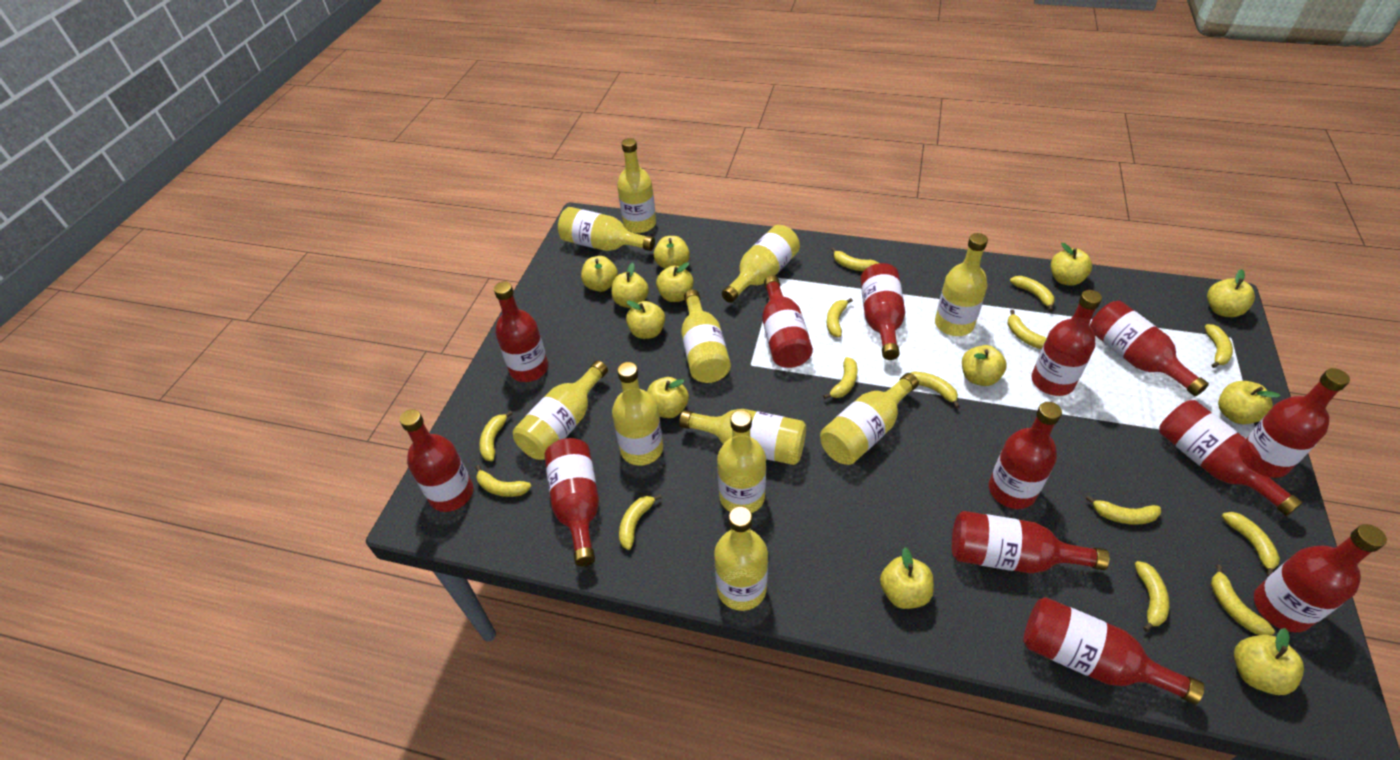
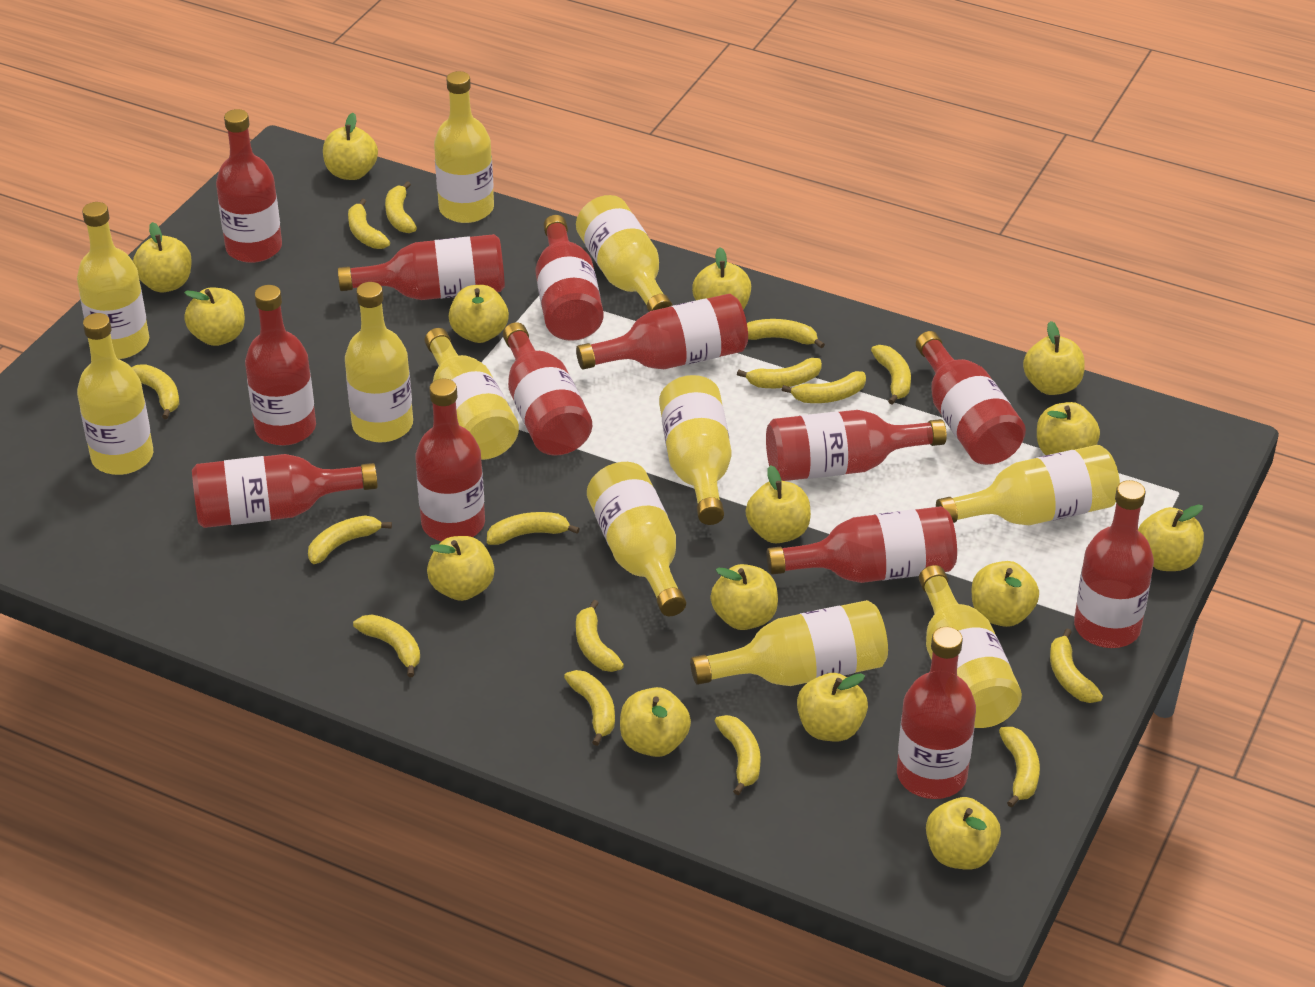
yellow apple: [581,256,618,292] [611,263,649,308] [626,301,665,339] [647,377,689,418] [653,236,690,269] [656,262,694,302] [880,547,934,609] [962,345,1007,386] [1051,243,1092,286] [1207,269,1255,317] [1218,381,1281,424] [1234,628,1304,695] = 12 -> [133,222,192,292] [184,288,245,346] [323,113,378,180] [427,536,494,601] [448,285,509,343] [620,687,691,757] [692,247,751,310] [710,564,778,630] [746,465,811,543] [797,673,868,741] [926,797,1001,869] [972,561,1039,627] [1023,321,1085,395] [1037,402,1100,455] [1138,504,1204,571] = 15
yellow banana: [475,465,531,497] [479,411,513,461] [619,494,662,550] [823,357,858,399] [827,298,853,337] [831,248,879,271] [911,371,960,408] [1008,310,1047,349] [1010,276,1055,311] [1086,495,1161,525] [1135,561,1169,632] [1205,324,1233,368] [1211,565,1275,635] [1222,512,1280,577] = 14 -> [131,364,179,419] [308,515,392,564] [348,199,390,249] [353,615,420,677] [385,181,417,233] [487,512,580,545] [564,670,615,746] [576,600,624,672] [715,715,761,795] [737,358,822,388] [747,319,825,348] [782,371,866,403] [871,345,911,404] [999,727,1040,808] [1050,628,1103,703] = 15

